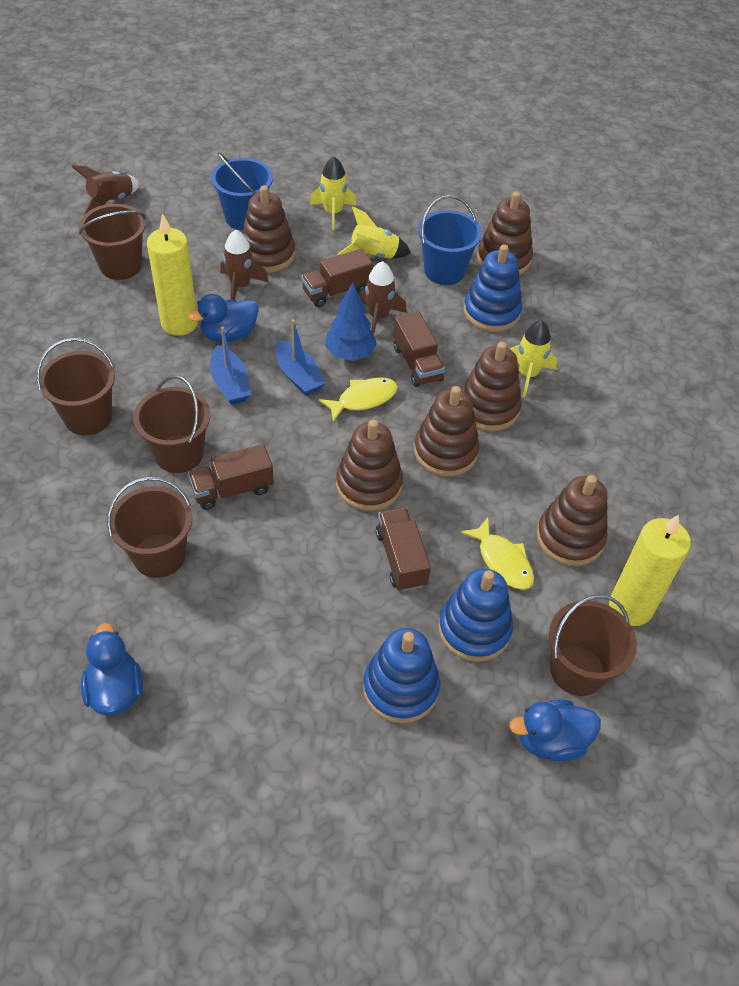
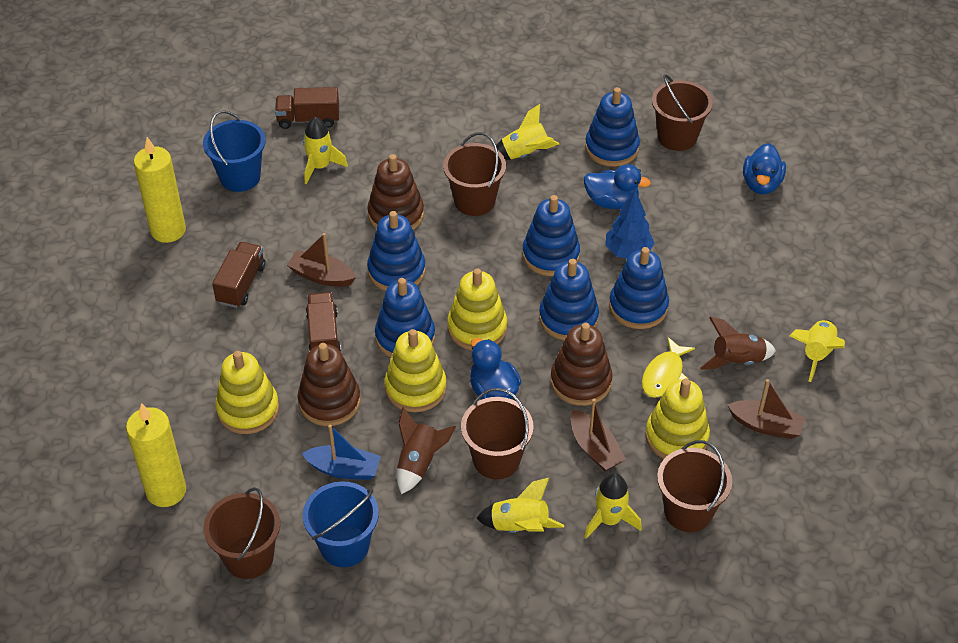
blue boat: [210,327,251,405] [276,319,326,396] = 2 -> [301,425,381,480] = 1
blue stacking toy: [363,628,440,723] [438,568,513,662] [464,244,522,332] = 3 -> [367,211,426,291] [375,278,435,357] [522,195,580,276] [539,259,599,340] [585,87,640,167] [609,247,669,329] = 6
brown boat: none = 0 -> [287,233,356,287] [571,399,626,471] [728,379,805,439] = 3
brown rocket: [72,165,140,215] [220,230,269,300] [359,261,407,335] = 3 -> [397,407,456,494] [700,317,776,370] = 2
brown stacking toy: [242,185,295,273] [336,420,403,511] [414,386,480,476] [461,342,522,431] [477,191,533,275] [537,475,607,566] = 6 -> [298,343,360,426] [367,154,424,230] [551,323,613,406] = 3
brown truck: [188,444,274,510] [301,249,373,307] [376,507,431,591] [393,311,445,387] = 4 -> [212,242,265,308] [275,87,339,129] [306,292,341,352] = 3
yellow fish: [319,377,398,422] [461,518,534,590] = 2 -> [642,337,695,398] = 1
yellow rocket: [310,157,356,230] [338,207,411,259] [510,320,557,397] = 3 -> [303,117,348,184] [476,478,564,533] [496,104,559,160] [584,473,642,539] [790,320,845,382] = 5
yellow stacking toy: none = 0 -> [215,351,279,434] [385,329,447,412] [447,268,507,350] [645,379,710,459] = 4

